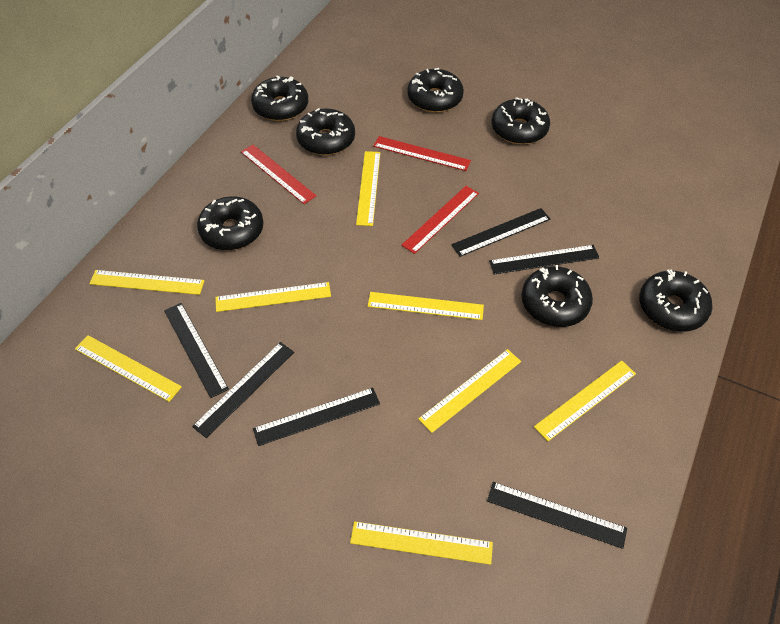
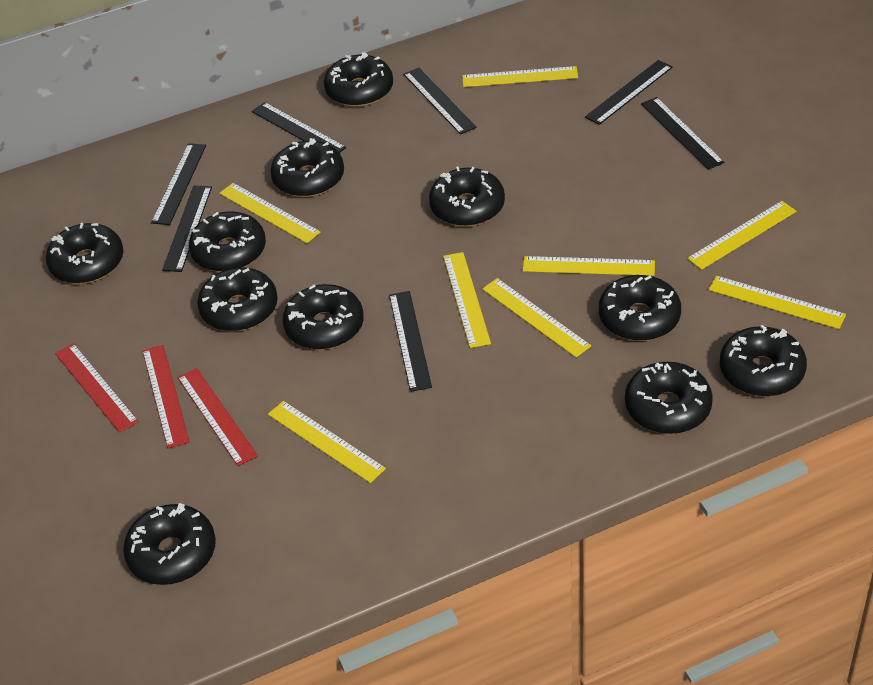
black donut: [197,196,264,250] [251,76,308,121] [296,108,355,155] [407,68,464,113] [492,97,550,145] [521,265,593,327] [639,269,712,332] = 7 -> [46,223,123,284] [123,503,216,585] [189,211,266,272] [197,267,278,331] [270,138,344,197] [283,284,364,350] [324,52,393,107] [429,166,505,227] [599,275,681,341] [625,362,713,434] [720,325,807,397] = 11
black ruler: [164,303,229,398] [192,342,294,438] [253,388,380,446] [451,208,550,257] [487,482,627,549] [489,245,599,274] = 6 -> [151,143,206,225] [162,186,212,272] [252,102,346,153] [389,291,432,392] [403,68,477,135] [585,60,673,125] [641,97,724,170] = 7

